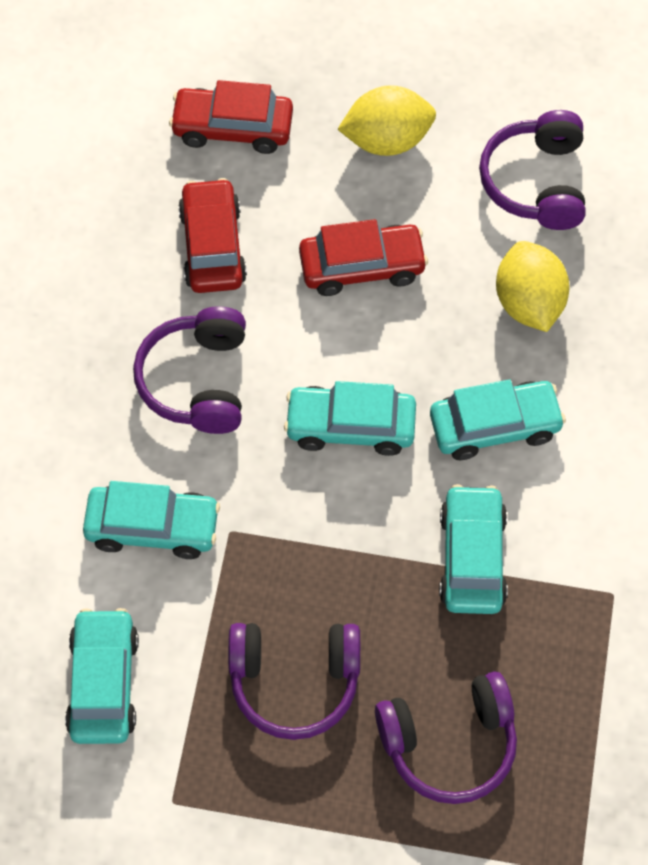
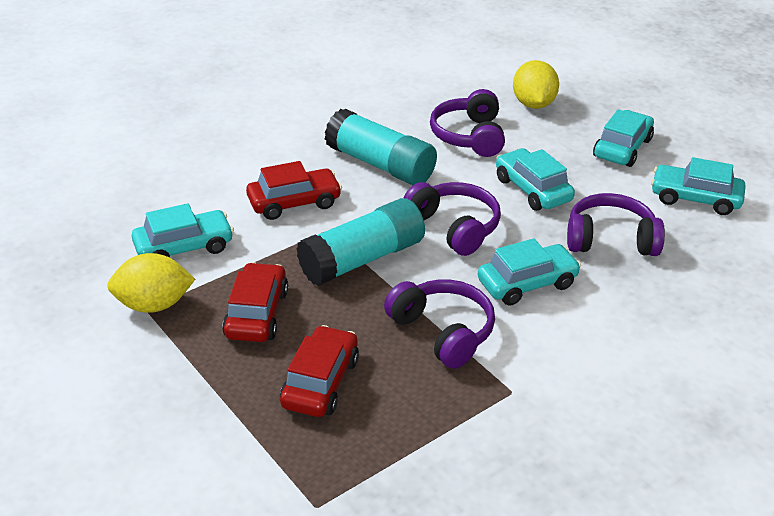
turquoise glue stick: none = 0 -> [296,198,425,286] [325,109,437,185] = 2

